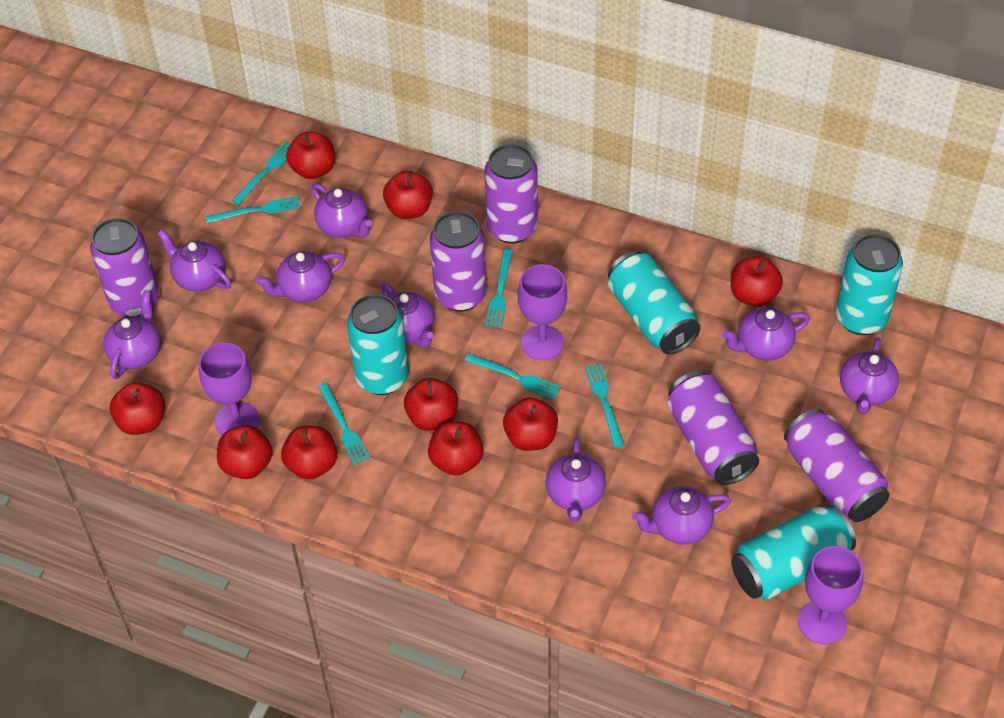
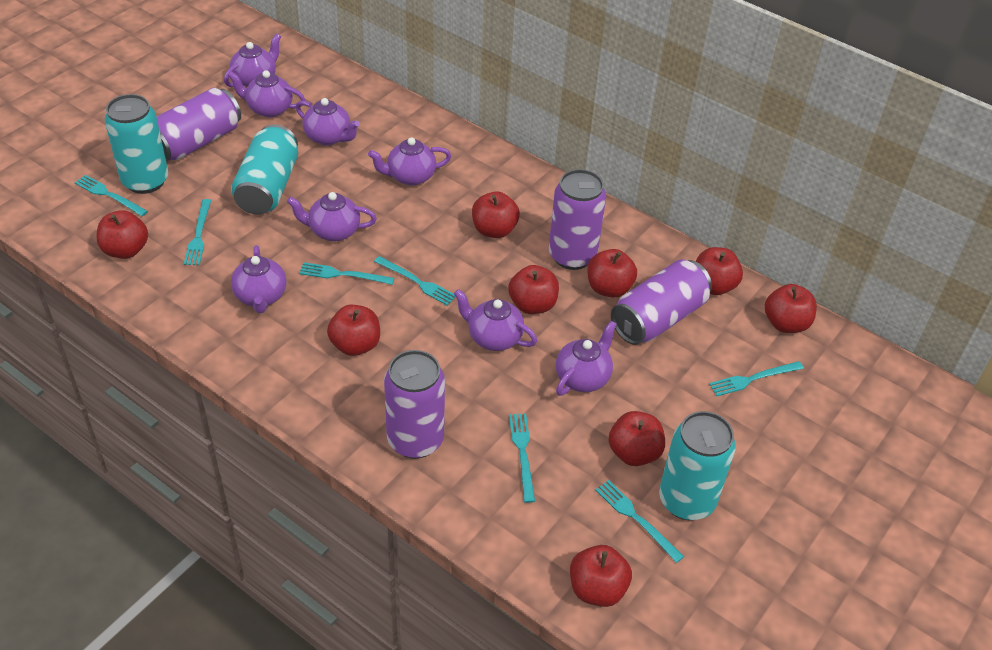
purple can: [90,218,160,317] [430,211,487,312] [484,144,538,244] [667,371,759,485] [784,408,890,522] = 5 -> [156,88,241,162] [384,350,445,459] [549,169,606,270] [611,259,712,345] = 4
purple goblet: [199,343,259,435] [518,264,567,360] [798,546,863,644] = 3 -> none = 0
purple teapot: [103,292,161,379] [157,229,231,292] [256,251,345,302] [312,184,372,238] [381,283,434,347] [546,437,606,522] [633,486,731,545] [722,308,810,360] [840,337,899,414] = 9 -> [224,33,281,87] [228,70,305,117] [231,245,287,313] [287,192,377,241] [296,98,360,146] [368,137,451,186] [454,289,537,351] [556,321,616,396] = 8
turquoise can: [347,294,409,395] [608,251,700,354] [731,505,856,600] [836,234,903,335] = 4 -> [105,94,168,194] [231,124,298,215] [659,411,736,520] = 3
turquoise fork: [206,196,301,223] [232,142,290,205] [318,383,370,465] [465,353,561,400] [485,249,513,328] [585,363,624,448] = 6 -> [74,175,148,216] [184,199,211,265] [299,262,394,285] [374,256,456,306] [509,413,535,503] [595,480,684,563] [709,361,804,396] = 7

